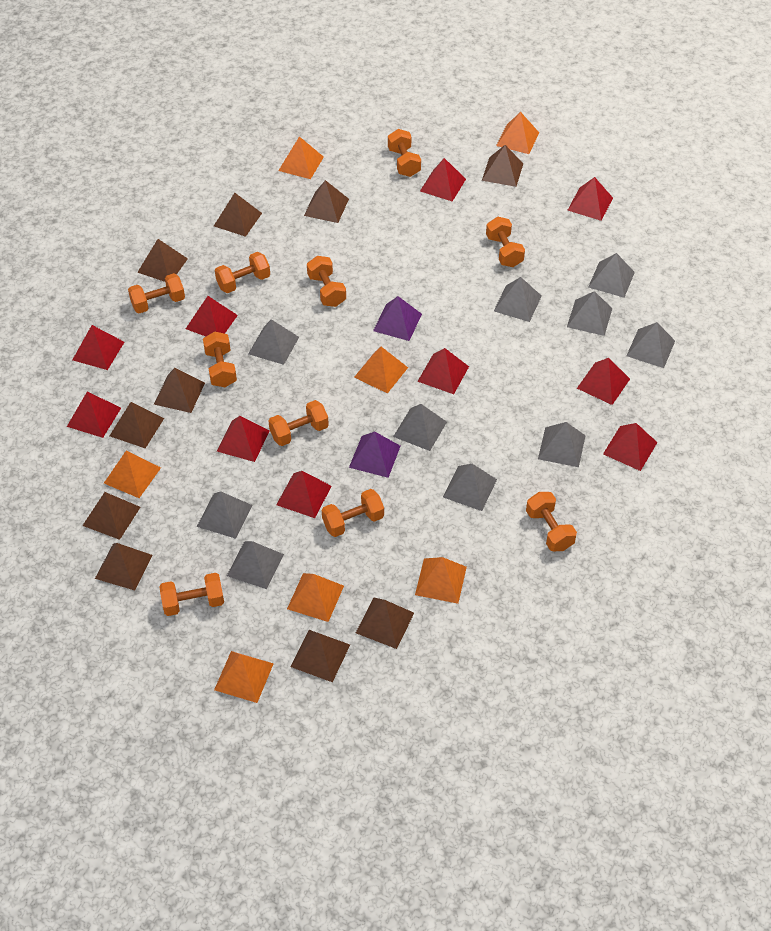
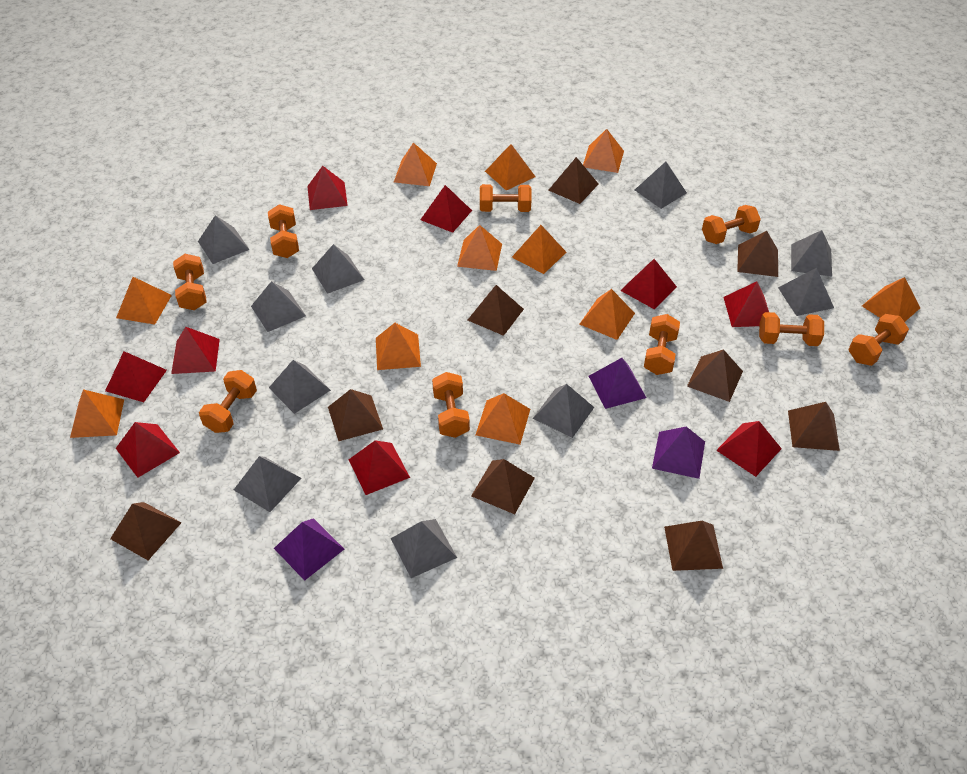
brown pyramid: [82,492,140,540] [95,543,153,590] [110,402,164,448] [137,239,188,282] [154,368,205,413] [214,193,262,237] [291,630,350,682] [304,180,349,223] [356,598,414,649] [482,145,523,187] = 10 -> [110,502,181,560] [328,389,383,441] [468,285,524,336] [471,459,535,514] [548,157,599,204] [664,521,723,571] [687,349,743,402] [737,231,778,277] [788,402,840,451] = 9
orange dumbbell: [128,273,185,313] [159,573,224,616] [203,331,237,387] [215,252,270,293] [269,400,329,446] [307,256,346,307] [322,489,384,537] [388,129,421,177] [486,217,525,267] [526,492,577,551] = 10 -> [173,254,207,310] [199,370,257,433] [268,204,299,258] [432,372,470,438] [480,184,531,212] [644,314,680,375] [702,205,761,244] [759,312,824,346] [848,314,909,366] = 9
orange pyramid: [104,451,161,498] [214,651,274,703] [278,136,324,179] [287,573,344,622] [354,347,408,394] [415,557,467,604] [496,112,539,154] = 7 -> [70,389,124,438] [116,277,172,324] [376,323,421,370] [394,142,437,186] [457,225,502,271] [476,393,530,445] [485,144,536,190] [512,225,566,274] [580,289,635,340] [583,129,624,173] [862,277,920,322] = 11
purple pyramid: [349,431,401,478] [373,296,422,341] = 2 -> [274,518,344,581] [589,358,646,409] [652,427,705,479] = 3
red pyramid: [67,392,121,438] [73,325,124,370] [186,296,238,336] [217,416,270,462] [276,471,332,518] [417,348,469,394] [420,158,466,202] [568,177,613,221] [577,358,630,405] [603,423,658,471] = 10 -> [105,351,167,402] [116,422,180,478] [171,327,220,374] [307,166,348,210] [349,440,410,495] [420,185,472,233] [620,259,677,309] [716,421,782,477] [724,281,769,327] = 9

